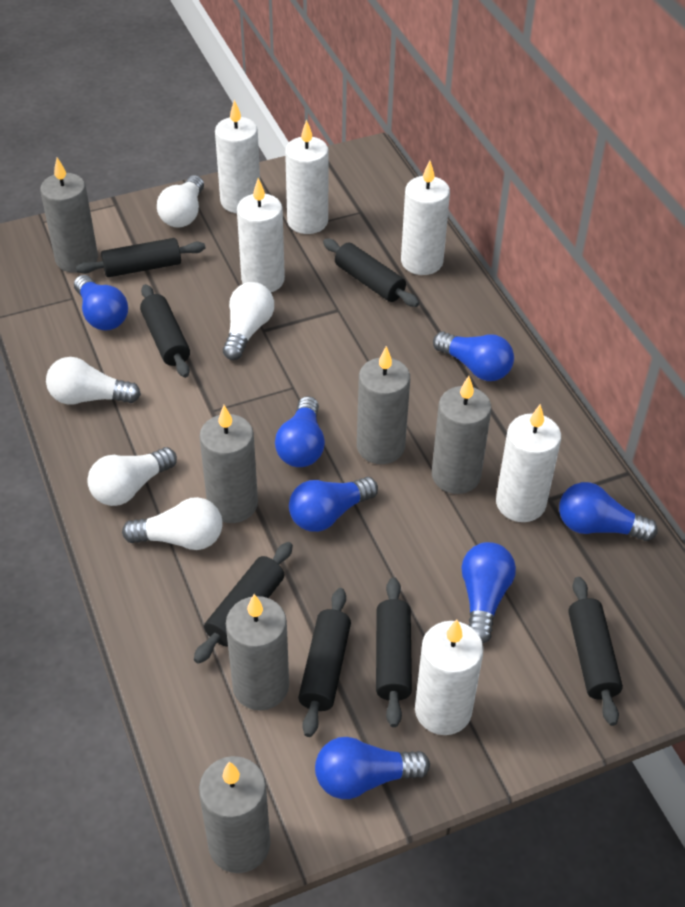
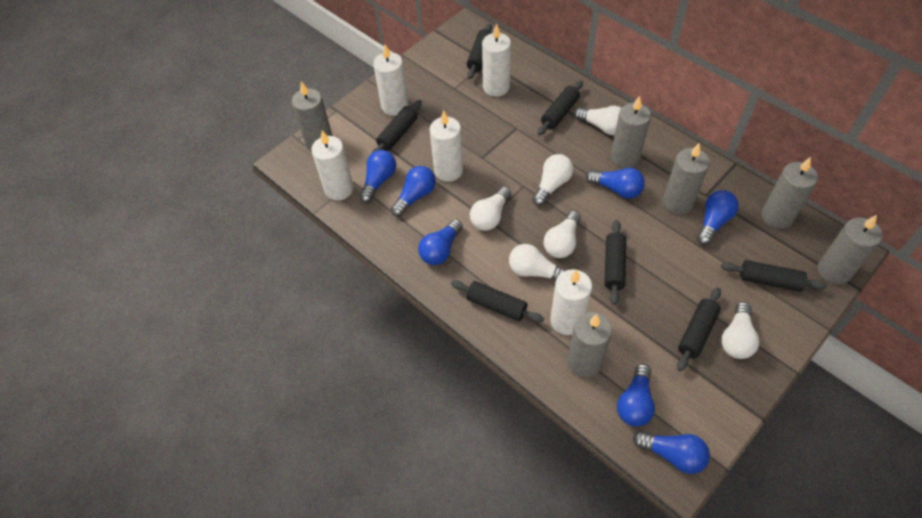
white candle: [215,100,260,213] [237,178,285,292] [285,119,329,234] [401,161,450,275] [415,620,484,735] [496,404,561,522] = 6 -> [311,130,354,200] [373,44,408,116] [430,110,463,182] [482,24,511,97] [550,269,592,335] = 5
white light bulb: [46,357,141,405] [87,447,177,506] [122,497,223,550] [157,175,204,228] [223,282,274,360] = 5 -> [470,187,511,231] [509,244,566,280] [532,154,573,206] [544,211,581,258] [574,106,621,135] [721,302,759,359] = 6

